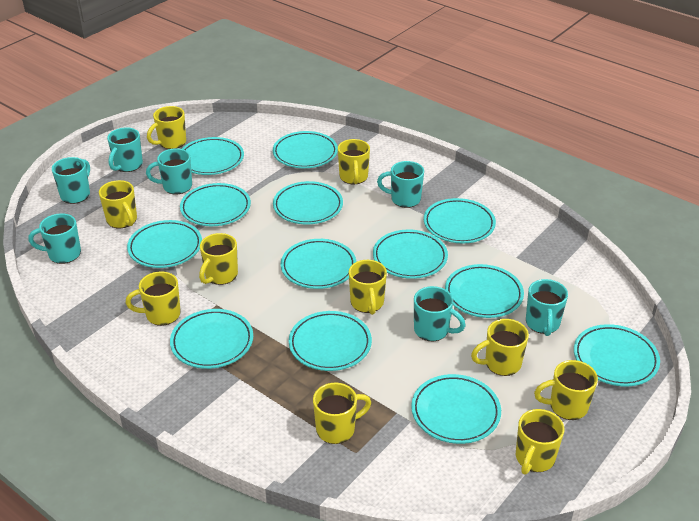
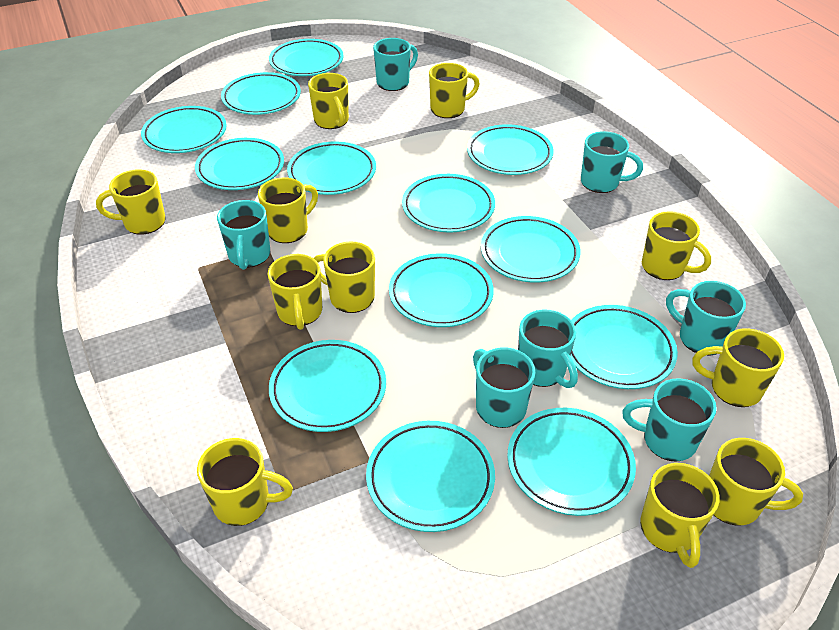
yellow mug: [99,180,137,228] [126,271,181,326] [147,106,186,149] [199,233,238,285] [313,383,371,444] [338,139,370,184] [349,260,387,315] [471,319,529,376] [516,409,564,474] [534,360,598,420] = 10 -> [96,169,166,235] [197,438,293,526] [258,178,318,243] [267,254,322,330] [308,73,349,129] [314,241,375,313] [429,63,480,118] [640,463,720,568] [642,211,711,280] [693,328,784,407] [709,438,803,526] = 11

